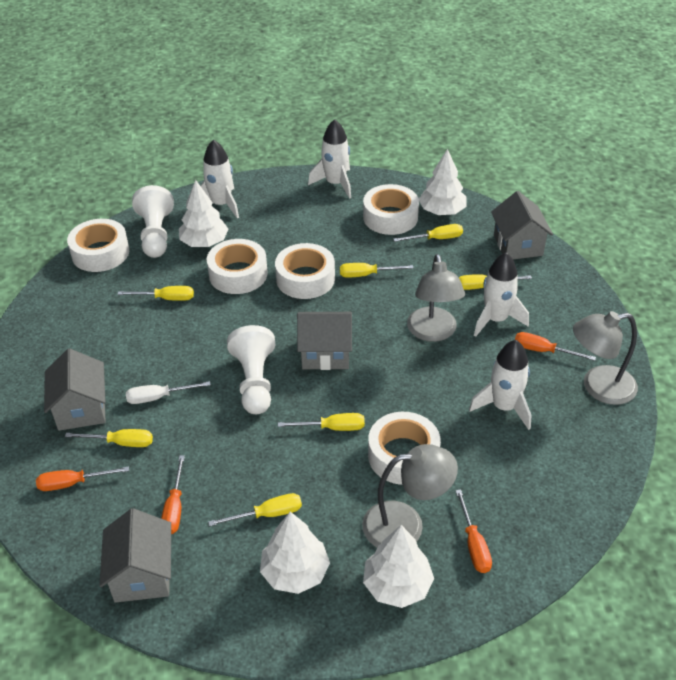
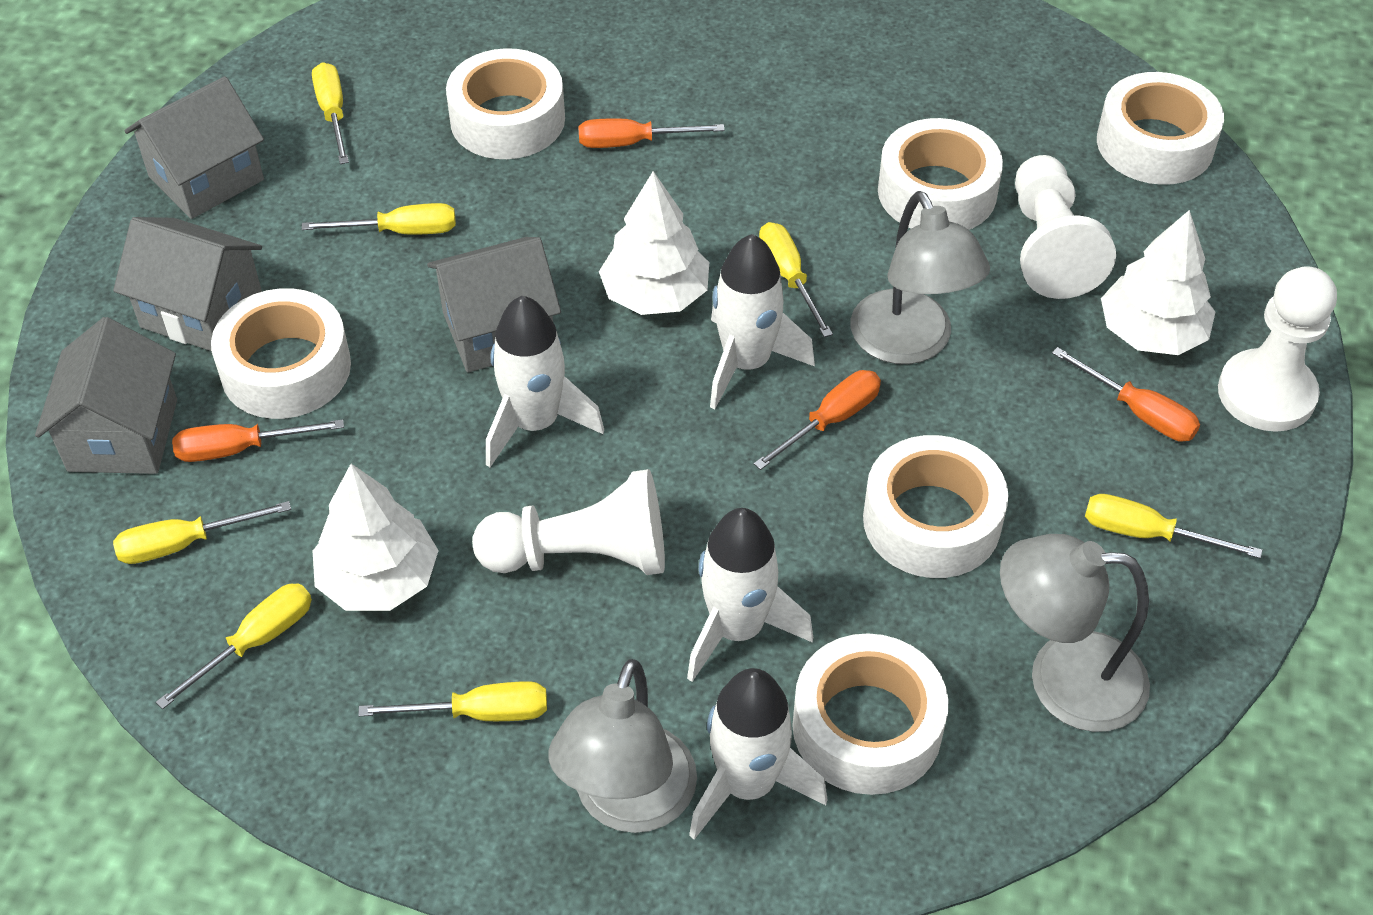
white pawn: [132,185,174,258] [227,325,275,414] = 2 -> [472,469,665,575] [1015,155,1116,299] [1218,266,1337,432] = 3
white screwdriver: [126,381,211,404] = 1 -> none = 0
white tape: [67,219,129,272] [207,239,268,294] [275,243,335,299] [363,184,419,235] [368,412,441,485] = 5 -> [211,288,351,419] [446,48,565,159] [792,633,948,795] [863,435,1008,578] [878,118,1003,230] [1097,72,1224,185] = 6
white tree: [179,180,229,247] [260,512,330,594] [363,525,434,608] [419,149,467,215] = 4 -> [313,464,439,611] [599,171,709,315] [1101,210,1215,355] = 3

